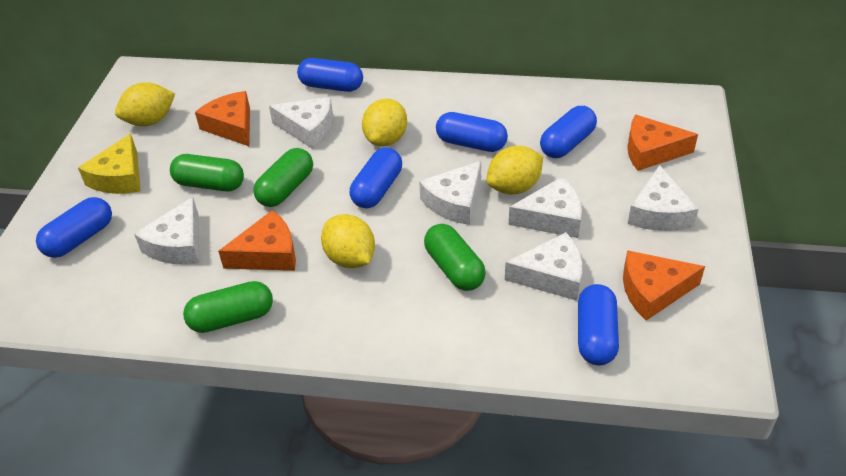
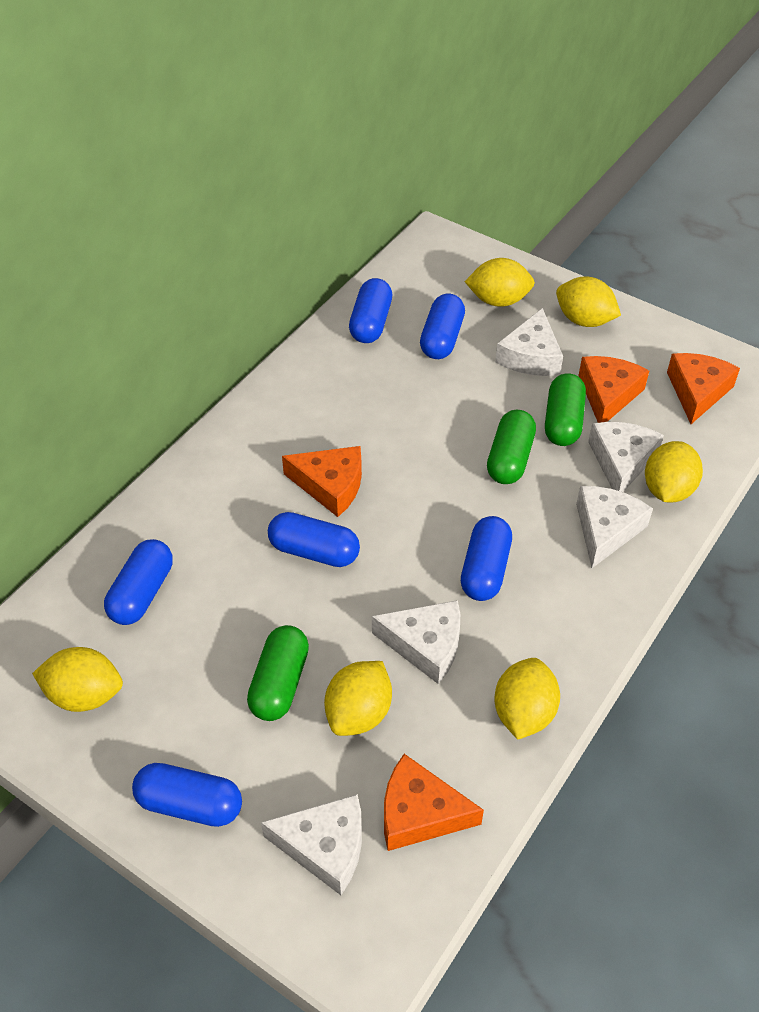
green capsule: [170,154,244,191] [183,281,273,333] [253,148,313,207] [424,224,486,291] = 4 -> [247,625,309,721] [487,410,536,484] [545,373,586,446] = 3
white cheese: [134,197,199,265] [269,97,333,149] [419,161,481,225] [505,232,582,301] [509,177,582,238] [628,165,698,231] = 6 -> [261,794,362,895] [372,600,460,684] [495,308,563,376] [576,486,653,568] [588,422,664,492] = 5
yellow cheese: [78,134,141,194] = 1 -> none = 0
yellow lemon: [115,82,175,126] [321,214,375,268] [362,99,407,146] [487,146,543,194] = 4 -> [32,647,123,712] [324,661,392,736] [465,258,535,307] [495,658,560,739] [556,276,621,327] [645,441,703,502] = 6

